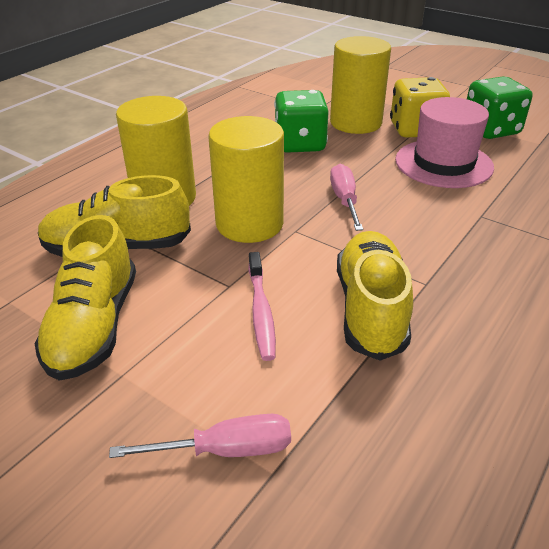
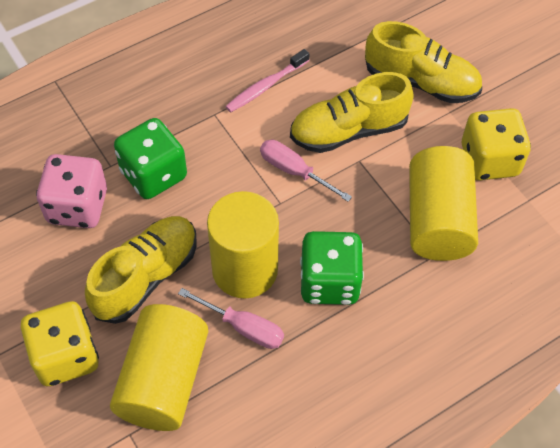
pink dice: none = 0 -> [36,154,107,228] = 1
pink hat: [395,97,494,188] = 1 -> none = 0
yellow dice: [390,77,450,138] = 1 -> [21,301,99,386] [462,108,531,180] = 2

